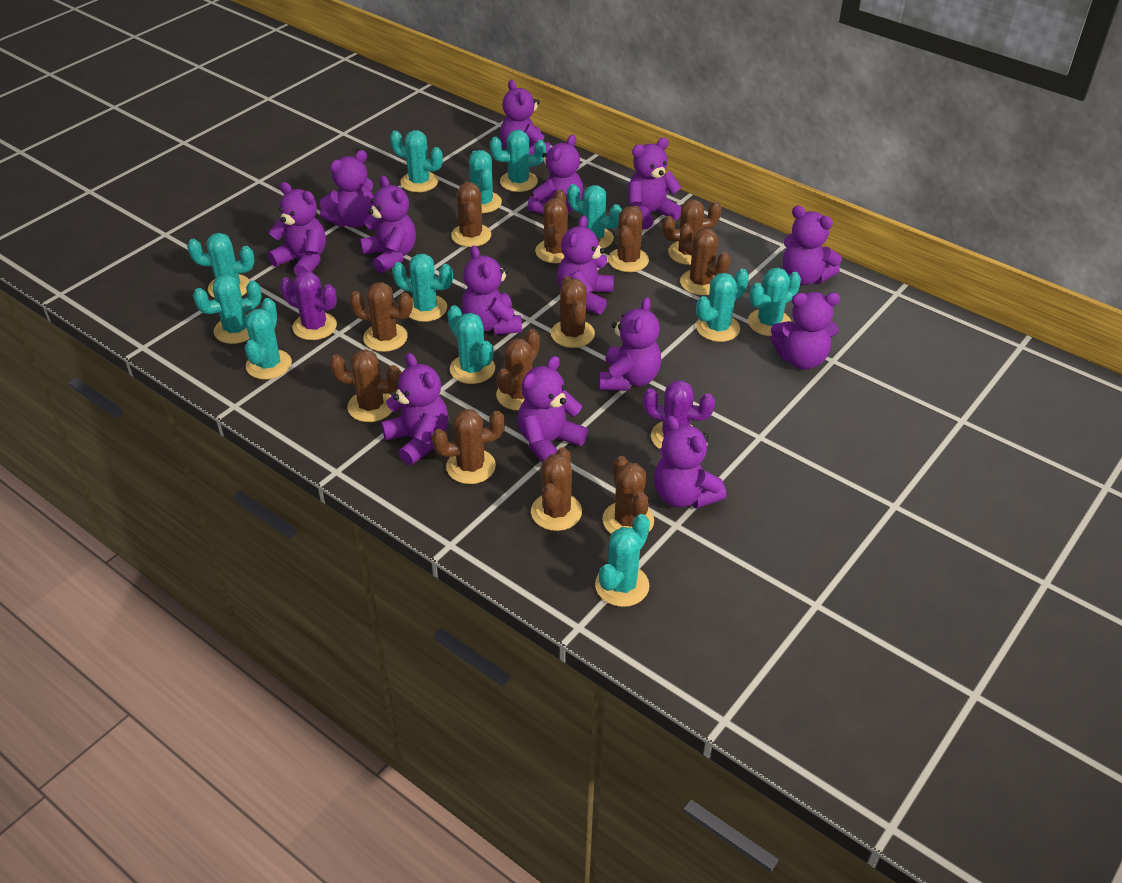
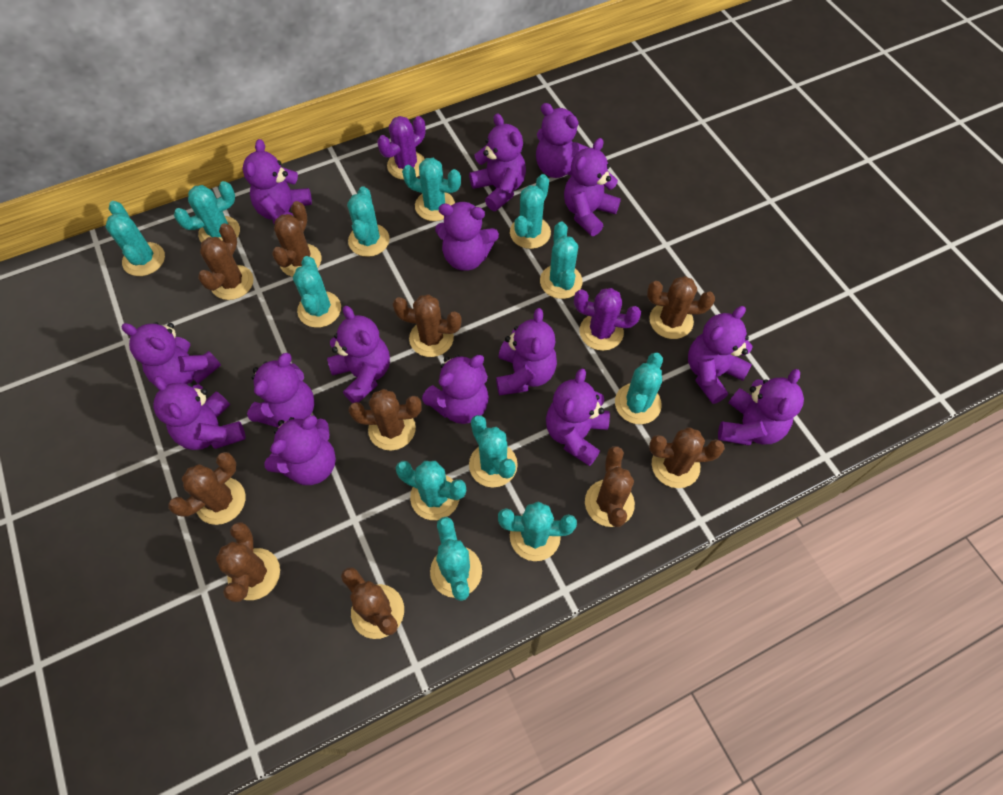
brown cactus: [329,349,401,422] [349,282,412,352] [432,409,505,484] [451,182,491,247] [496,329,540,411] [531,447,582,531] [535,190,568,263] [551,276,595,348] [602,456,654,534] [608,206,649,272] [662,199,722,265] [680,223,731,295] = 12 -> [168,452,246,525] [198,223,253,300] [216,522,280,602] [272,201,321,277] [341,567,404,639] [349,389,421,450] [393,294,462,357] [585,446,635,527] [647,276,715,339] [649,427,725,488] = 10
purple teddy bear: [268,182,326,275] [319,150,374,228] [360,176,416,273] [381,353,448,465] [461,246,522,335] [500,80,550,155] [518,356,588,463] [528,135,583,214] [557,215,614,315] [599,297,661,391] [628,138,682,229] [654,416,726,509] [771,292,840,370] [783,206,842,285] = 14 -> [121,322,221,385] [153,376,246,450] [243,139,312,225] [247,353,315,428] [264,415,336,485] [327,306,390,403] [422,355,489,424] [435,201,499,271] [469,113,526,211] [496,308,557,396] [536,103,589,178] [546,368,610,466] [564,138,621,236] [688,306,753,404] [718,369,804,446] = 15

